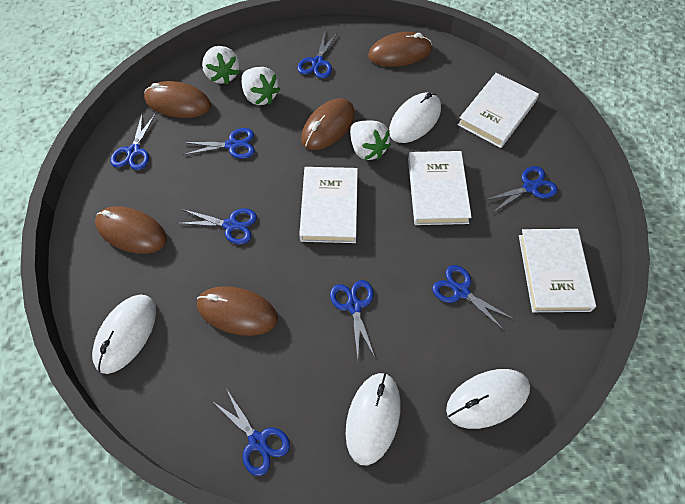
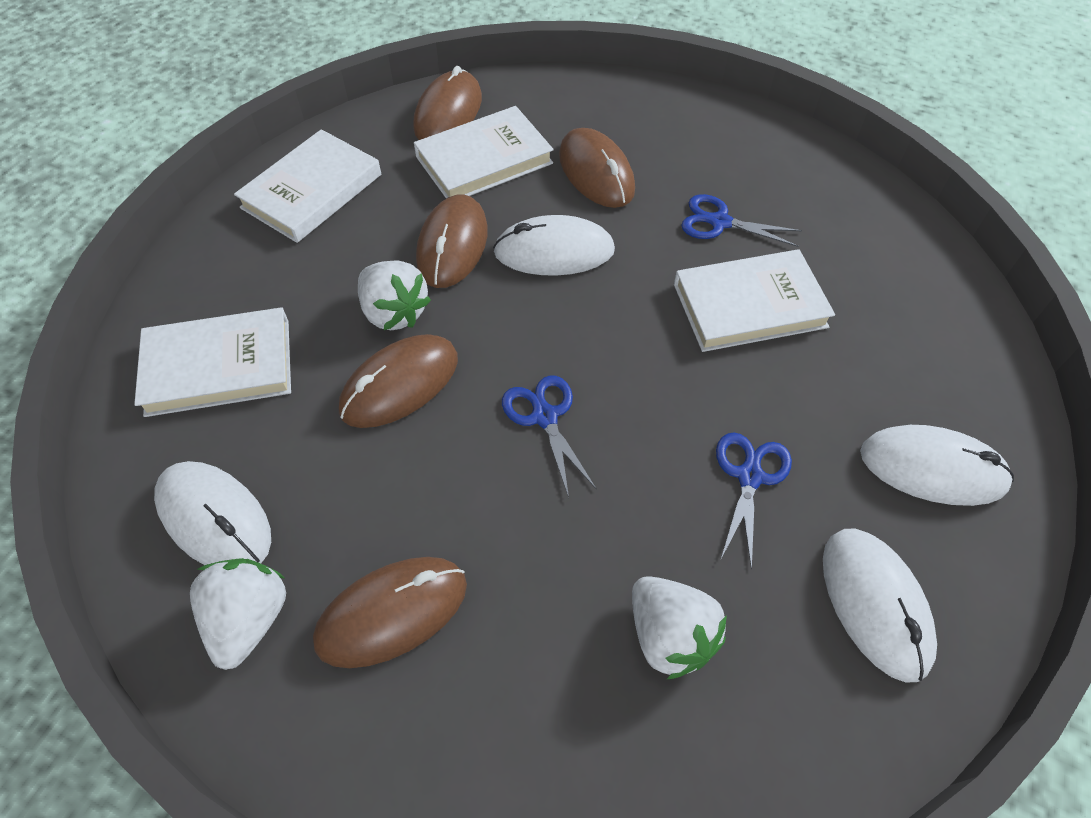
blue scissors: [111,112,156,170] [178,208,257,244] [183,128,255,159] [212,388,290,476] [297,32,338,79] [330,280,375,359] [432,265,514,331] [486,166,558,212] = 8 -> [502,375,597,497] [681,194,802,247] [716,433,792,570] = 3

